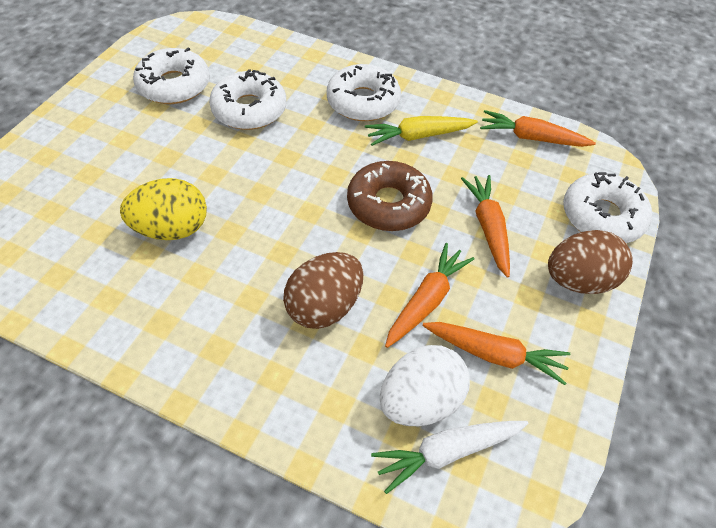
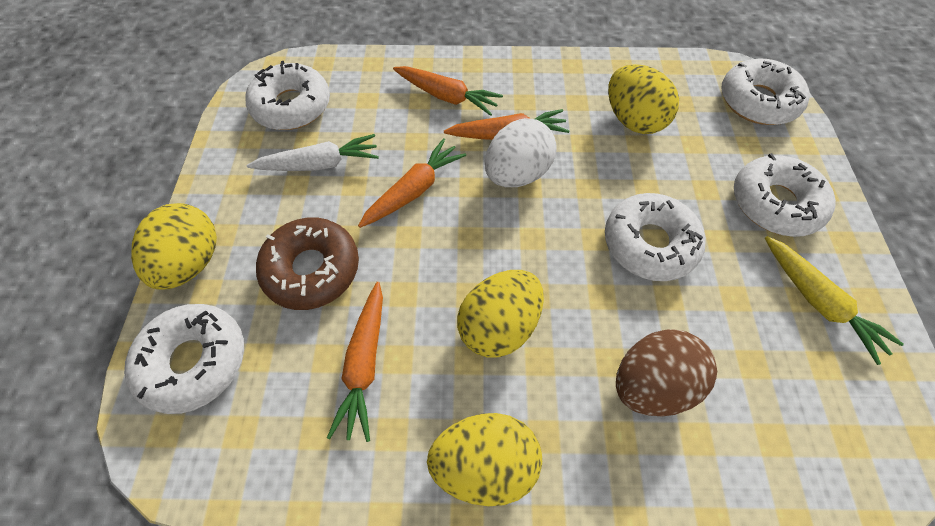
brown egg: [283,252,363,329] [548,230,633,294] = 2 -> [616,329,717,416] = 1
white donut: [133,48,210,104] [209,69,286,130] [327,64,401,121] [563,172,652,243] = 4 -> [124,304,244,414] [245,61,330,130] [605,193,706,281] [722,58,810,125] [734,153,836,237] = 5
yellow egg: [120,178,207,240] = 1 -> [131,203,217,290] [427,413,542,506] [457,270,544,358] [608,64,679,134] = 4

